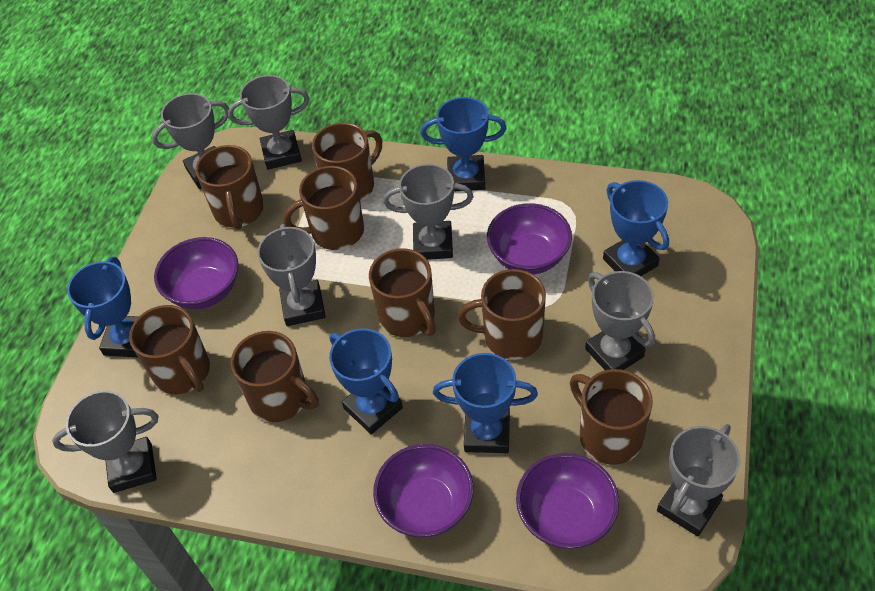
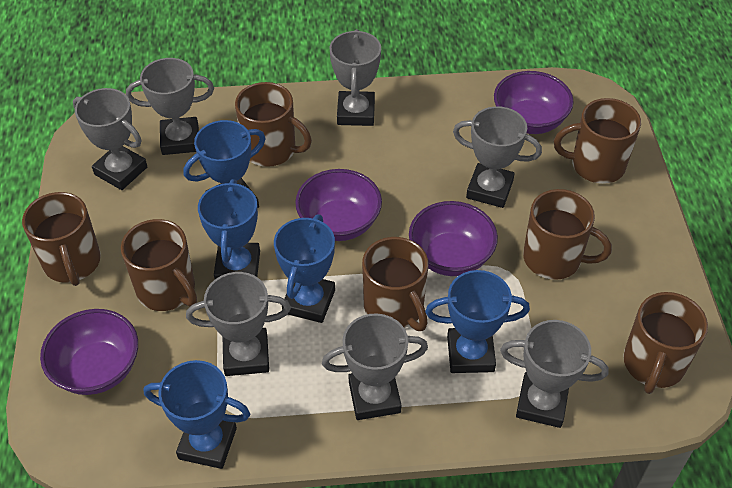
brown mug: [129,305,210,394] [195,145,264,230] [231,331,318,422] [284,166,364,250] [312,123,382,201] [369,248,436,337] [458,269,546,360] [570,369,653,465] = 8 -> [22,192,101,286] [121,219,197,311] [235,82,312,167] [362,237,428,331] [523,189,612,280] [554,98,641,184] [623,292,708,394] = 7

